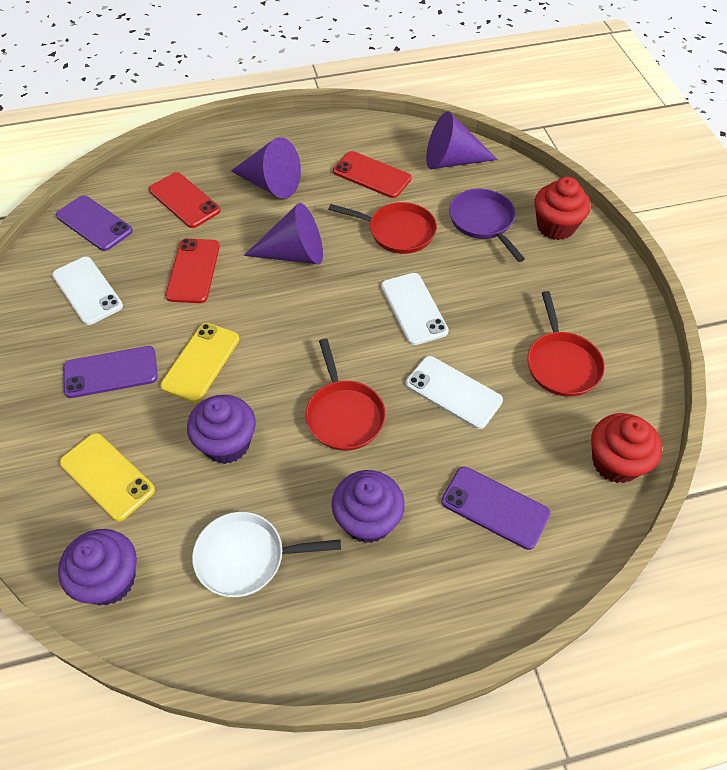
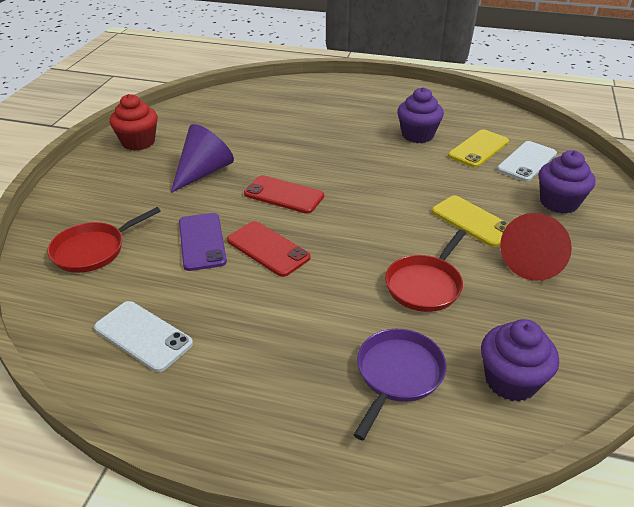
purple cone: [231,137,301,199] [244,203,323,264] [426,111,498,169] = 3 -> [171,124,234,193] = 1
purple phone: [56,195,133,251] [63,346,158,398] [441,467,550,550] = 3 -> [179,213,227,271] = 1
red cone: none = 0 -> [500,213,572,281] = 1
red cupcake: [534,177,591,240] [591,413,662,483] = 2 -> [110,94,158,151] = 1
red pan: [306,339,386,451] [328,202,437,254] [527,291,605,397] = 3 -> [47,207,161,273] [385,229,466,312] = 2
red phone: [149,172,221,228] [165,238,220,303] [333,151,411,198] = 3 -> [227,221,311,277] [244,175,324,214] = 2
white pan: [192,512,341,597] = 1 -> none = 0
white phone: [52,257,123,325] [381,273,449,345] [406,356,503,429] = 3 -> [94,301,193,372] [497,141,557,182] = 2

